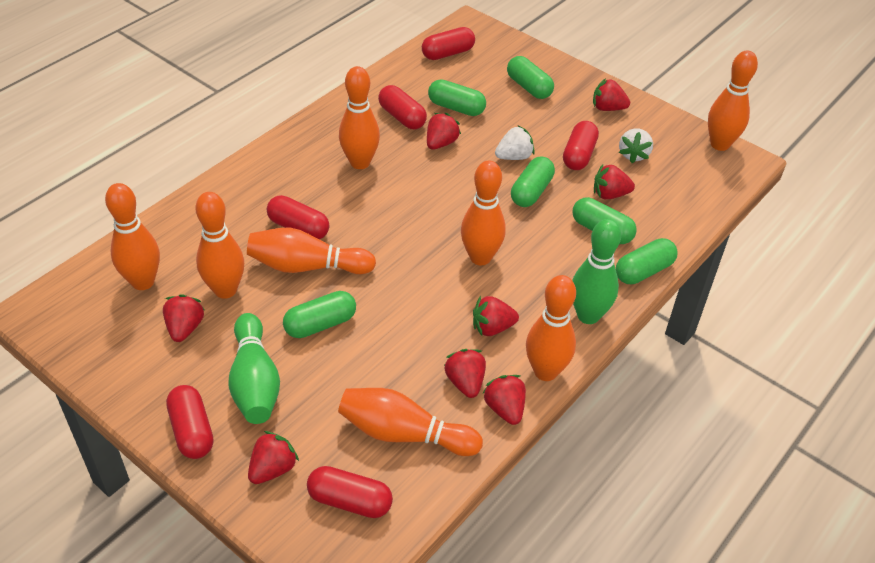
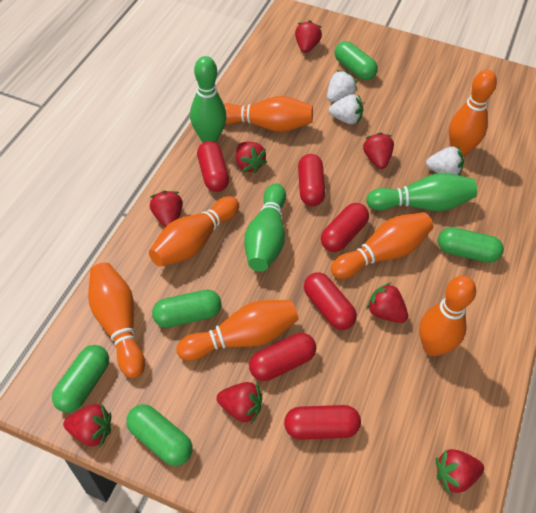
green bowling pin: [228,313,280,424] [572,219,621,324] = 2 -> [190,56,227,143] [244,183,286,272] [366,173,477,211] = 3
green capsule: [283,291,356,338] [428,79,486,116] [507,56,554,99] [511,157,555,207] [572,197,637,244] [616,238,677,284] = 6 -> [52,345,109,413] [126,404,193,466] [152,290,222,328] [335,41,378,80] [438,227,504,263] = 5
orange bowling pin: [105,183,160,290] [196,192,244,299] [247,228,376,274] [338,388,483,456] [339,66,380,169] [461,160,506,265] [526,275,576,381] [708,51,758,151] = 8 -> [88,262,145,378] [149,196,239,267] [176,300,299,361] [224,96,313,132] [331,212,434,279] [419,276,476,356] [449,70,497,157] = 7
white strawberry: [495,126,535,160] [619,128,653,163] = 2 -> [327,70,357,102] [329,94,363,124] [426,147,464,175] = 3

